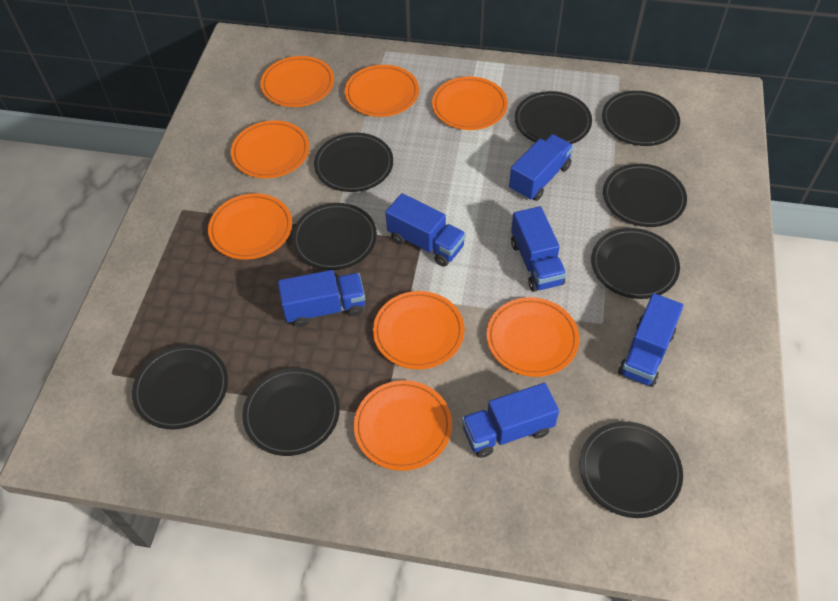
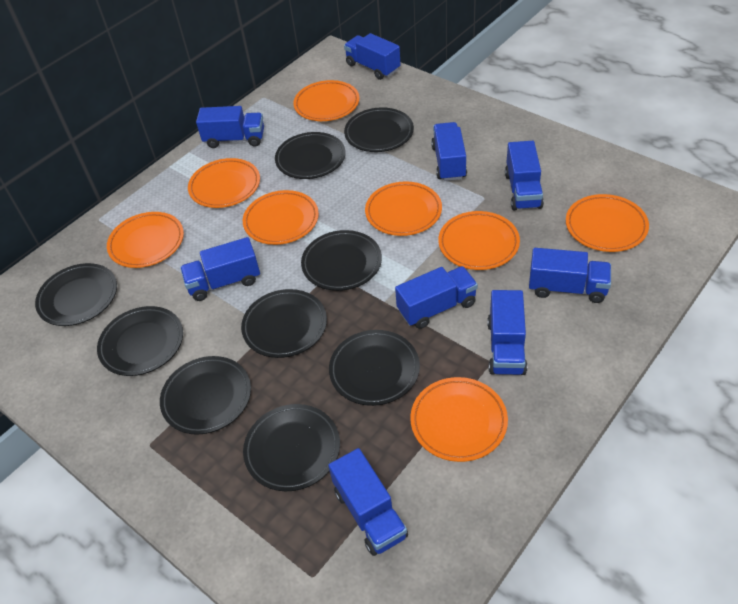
blue truck: [278,270,365,327] [386,193,466,267] [462,383,559,458] [509,134,574,201] [511,206,567,292] [618,293,684,387] = 6 -> [180,237,260,301] [196,106,264,148] [328,448,408,556] [344,33,401,80] [395,266,478,329] [431,122,467,181] [487,290,527,375] [505,141,544,210] [529,248,611,303] = 9

